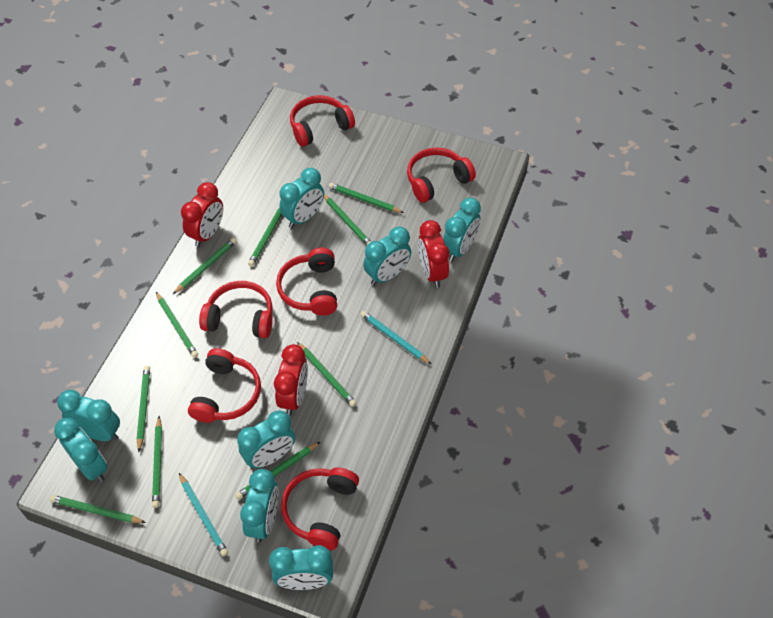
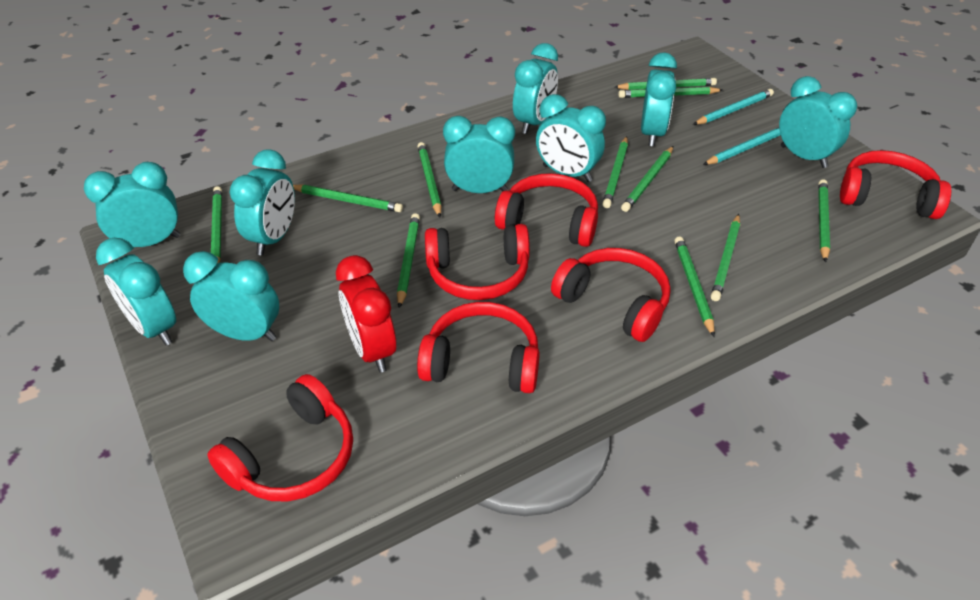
green pencil: [50,495,146,523] [136,366,150,452] [152,416,162,508] [156,292,198,358] [173,238,237,294] [235,442,320,500] [248,208,282,267] [297,342,357,407] [324,194,371,245] [328,183,404,213] = 10 -> [211,186,222,263] [293,185,403,212] [397,213,420,308] [417,142,442,217] [602,136,628,208] [614,78,717,90] [618,87,722,98] [621,146,673,212] [674,236,715,337] [711,214,740,301] [818,179,830,263] = 11
red clock: [181,182,223,247] [274,344,308,415] [418,220,449,288] = 3 -> [336,255,396,373] = 1
turquoise clock: [54,417,108,482] [57,390,120,441] [237,411,295,469] [240,469,279,542] [269,545,333,590] [279,168,324,228] [363,227,411,285] [443,198,481,262] = 8 -> [84,162,180,247] [96,238,176,345] [183,251,279,341] [229,149,295,255] [443,116,515,193] [513,43,558,134] [536,94,606,182] [641,52,677,146] [779,76,857,168] = 9

